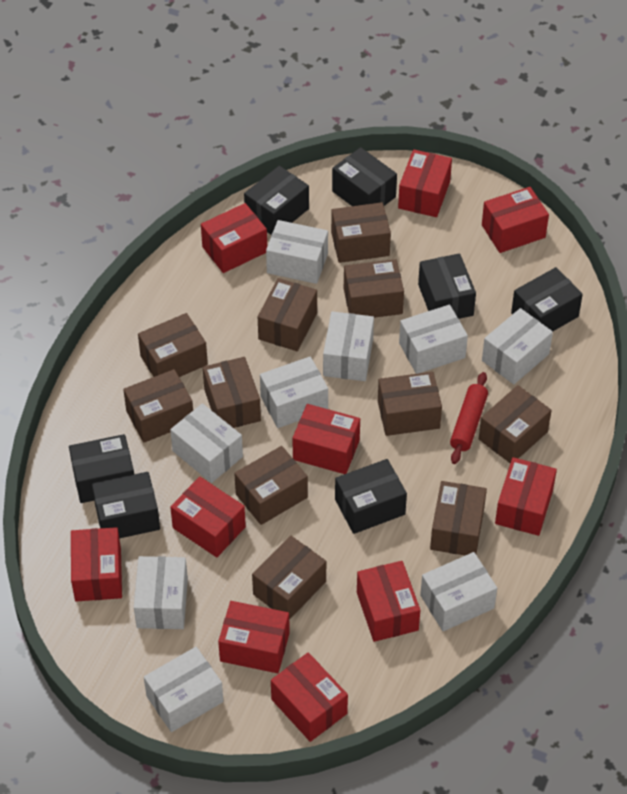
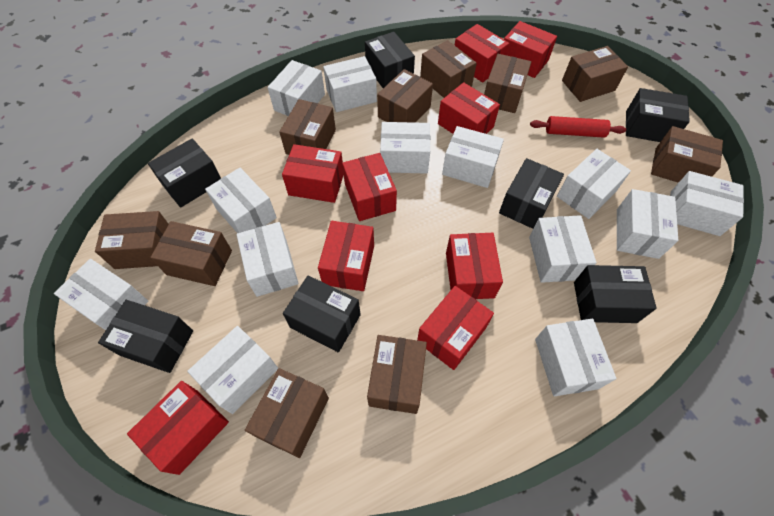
brown box: [123,369,193,443] [138,313,208,377] [203,357,261,428] [234,446,308,525] [252,536,326,620] [258,278,317,351] [331,202,391,263] [344,259,404,318] [378,372,442,436] [430,481,487,555] [479,385,552,463] = 11 -> [95,211,169,269] [150,221,232,286] [245,368,329,458] [279,99,336,155] [367,335,427,414] [377,69,433,123] [420,40,477,98] [484,54,531,113] [562,46,628,102] [651,126,723,183] = 10
red box: [71,527,122,601] [170,477,246,557] [201,203,267,273] [218,601,290,673] [271,652,348,742] [293,404,360,474] [357,561,420,642] [398,149,452,217] [482,187,549,253] [495,457,557,536] = 10 -> [127,381,229,475] [282,144,344,203] [318,221,374,291] [342,153,397,221] [417,286,494,370] [438,82,500,134] [446,233,503,299] [455,24,510,83] [504,21,557,78] = 9
white box: [134,556,188,629] [144,647,223,732] [170,403,243,483] [260,356,328,428] [266,220,328,284] [323,311,374,381] [399,304,468,374] [420,552,497,631] [482,308,553,384] = 9 -> [54,259,148,330] [187,326,278,414] [205,167,277,233] [237,222,299,297] [268,60,325,116] [323,56,377,112] [380,122,430,174] [442,126,504,188] [529,215,596,283] [535,319,616,396] [557,149,631,219] [617,189,678,259] [670,171,744,236] = 13

